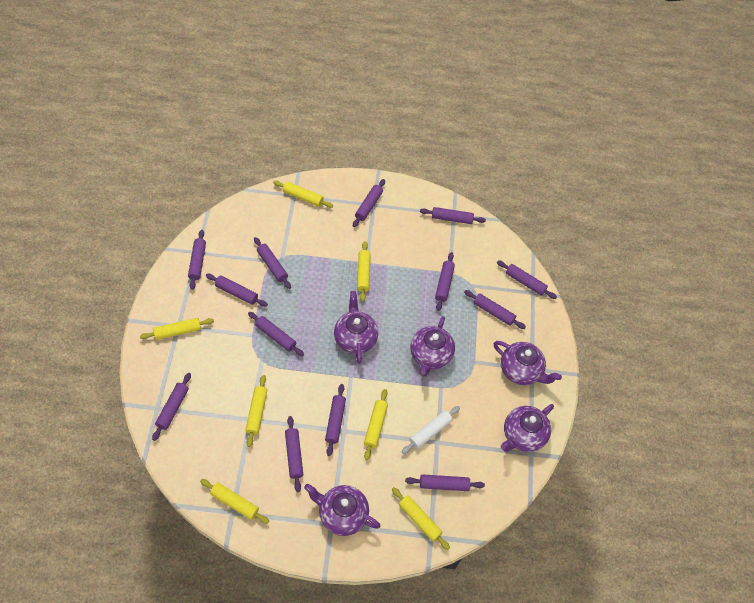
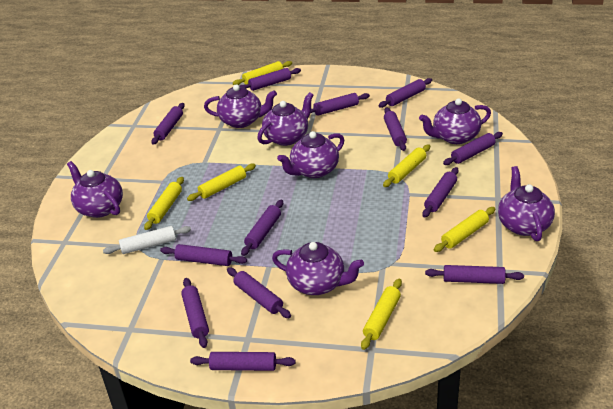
purple teapot: [304,484,380,536] [334,291,378,364] [410,316,455,376] [494,341,562,385] [501,404,554,452] = 5 -> [67,161,123,218] [204,84,277,128] [257,92,314,146] [272,242,364,295] [277,131,344,178] [419,98,491,144] [498,166,555,241] = 7
yellow rolling pin: [140,318,214,340] [200,479,269,524] [245,375,267,447] [273,181,333,208] [357,241,371,302] [364,389,388,460] [392,487,450,550] = 7 -> [144,177,184,230] [187,164,256,201] [233,61,292,85] [361,279,402,350] [383,145,430,187] [434,207,495,252] = 6

